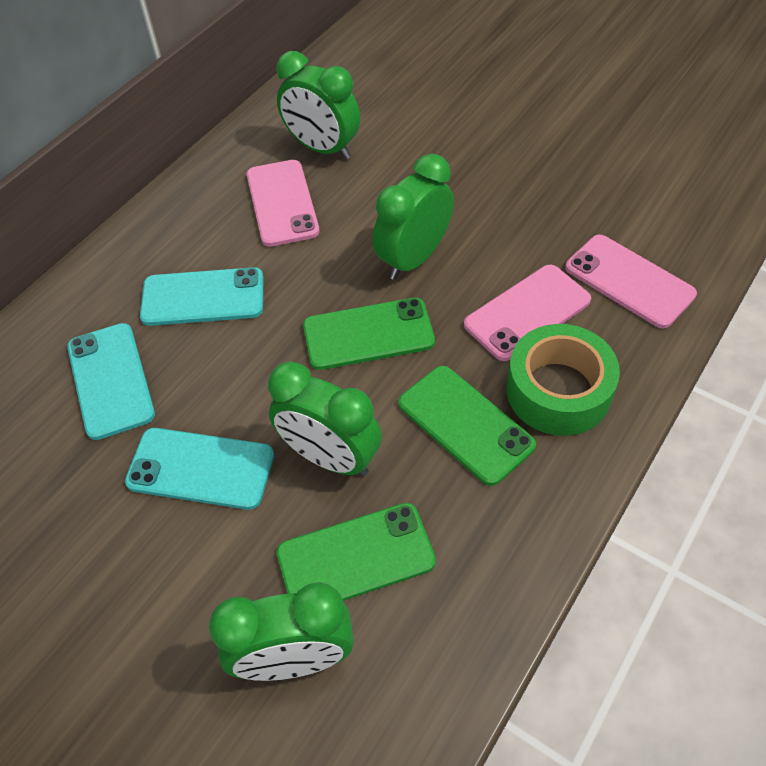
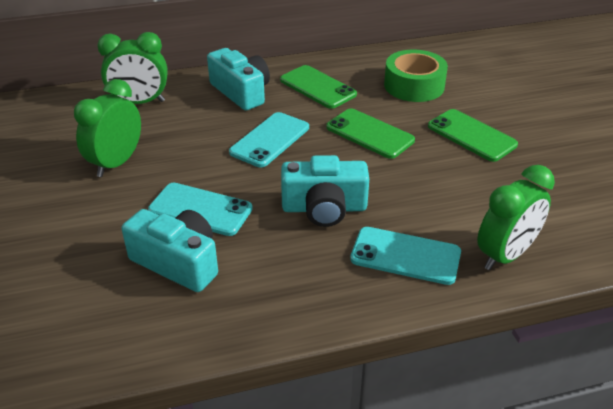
green clock: [209,582,354,681] [268,361,382,476] [277,51,360,159] [373,154,454,280] = 4 -> [74,79,141,177] [98,32,168,104] [477,165,555,270] = 3
pink phone: [247,160,319,247] [464,265,591,361] [565,235,697,328] = 3 -> none = 0
turquoise camera: none = 0 -> [122,209,218,292] [207,48,270,110] [281,155,369,227] = 3

